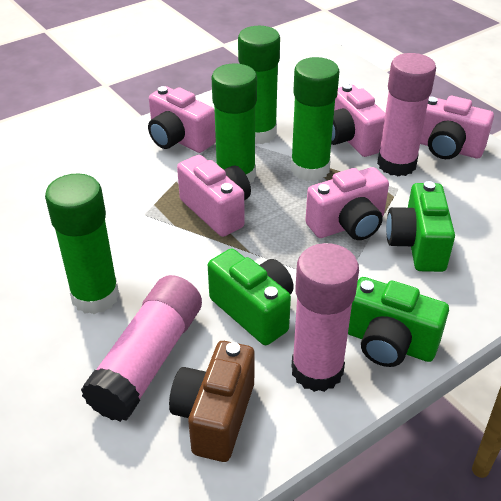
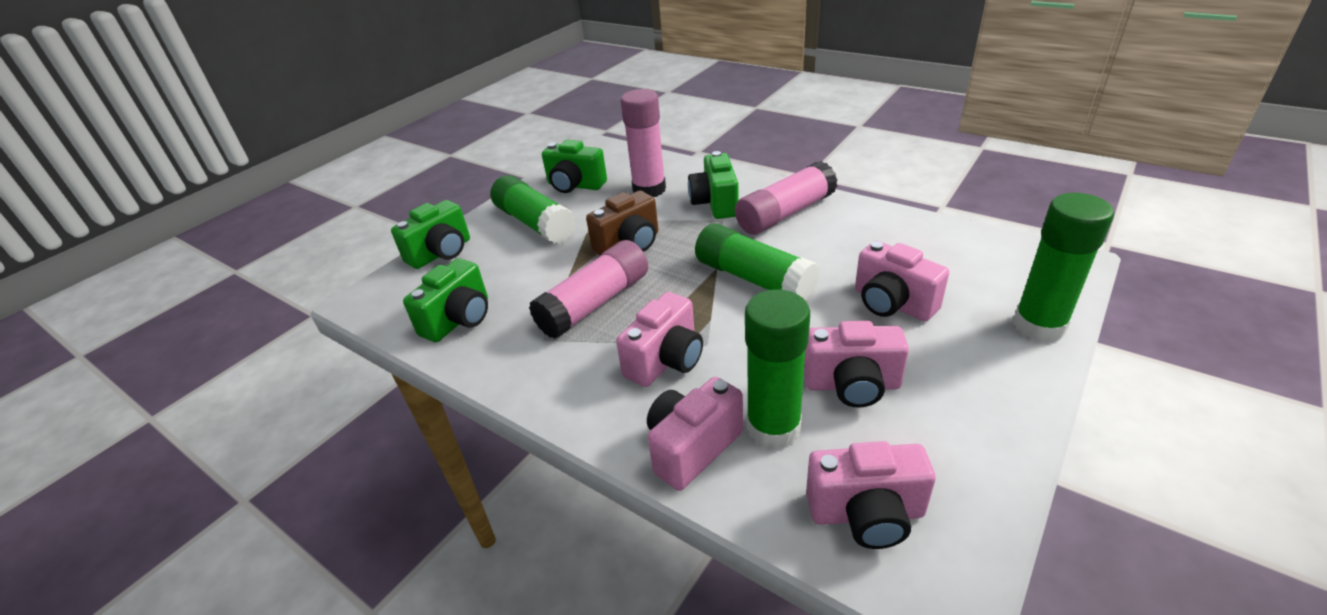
green camera: [208,249,294,345] [348,277,449,367] [386,181,455,272] = 3 -> [391,200,470,269] [403,258,488,342] [542,140,607,193] [688,151,739,219] = 4

